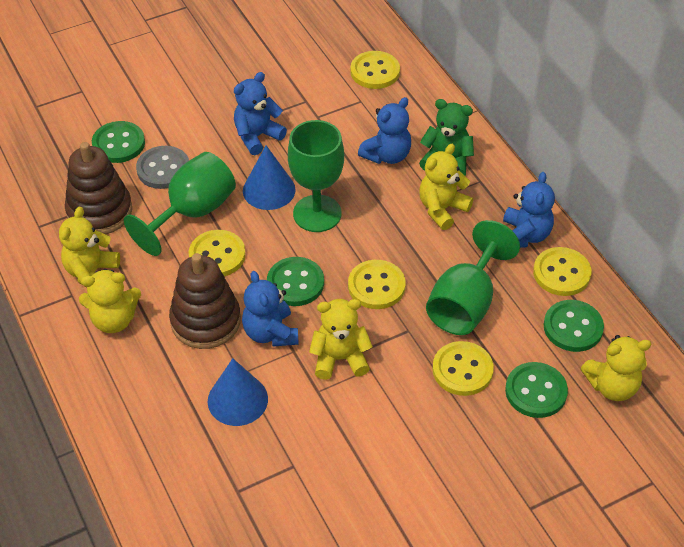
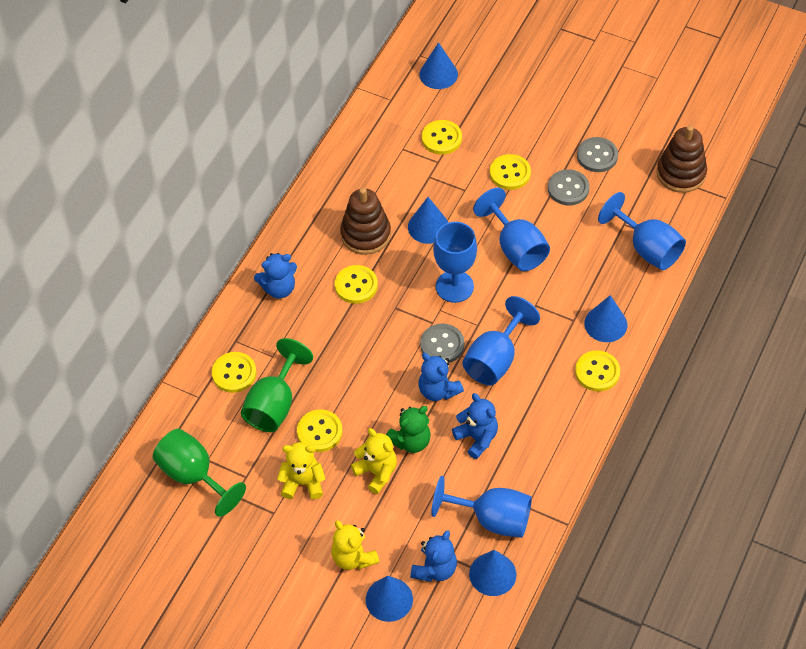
blue cone: [208,358,268,426] [243,145,296,210] = 2 -> [366,576,413,622] [408,197,448,244] [419,42,458,89] [469,550,516,596] [584,295,627,342] = 5
blue goblet: none = 0 -> [431,476,532,538] [433,222,477,303] [462,296,540,385] [473,188,550,271] [598,192,686,270] = 5
green button: [92,121,145,163] [267,257,324,306] [505,362,568,418] [544,300,604,352] = 4 -> none = 0
green goblet: [124,152,236,256] [288,120,344,232] [426,220,520,335] = 3 -> [153,429,246,517] [241,338,313,432] = 2
grey button: [136,146,189,189] = 1 -> [420,324,464,363] [548,169,589,205] [577,137,618,172] = 3
yellow button: [189,230,246,277] [348,260,405,309] [350,51,400,89] [432,341,494,396] [533,247,591,296] = 5 -> [212,352,256,393] [297,410,342,452] [335,265,378,304] [422,120,462,155] [490,154,531,190] [575,350,620,392] = 6
yellow teddy bear: [59,207,120,287] [79,269,141,333] [309,299,373,380] [419,144,473,230] [581,335,651,401] = 5 -> [277,442,326,499] [331,520,379,570] [351,428,397,494] = 3

